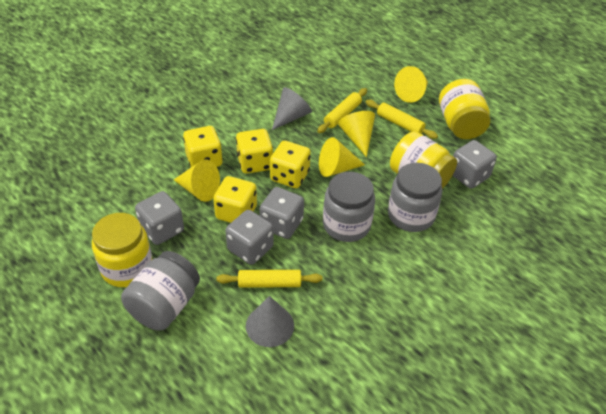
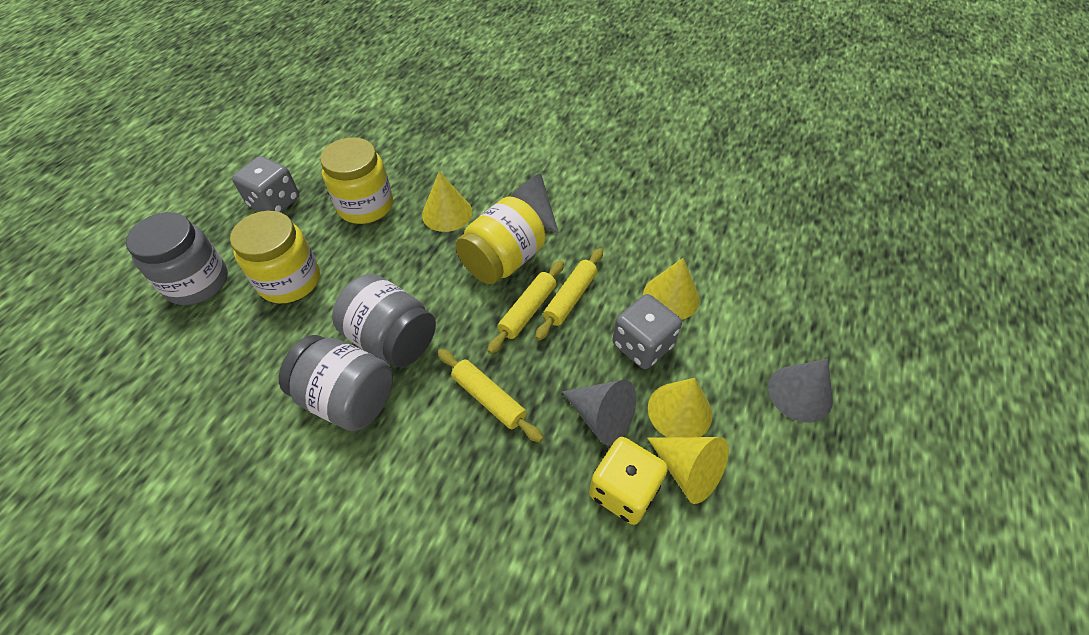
grey cone: [246,296,294,347] [272,87,312,130] = 2 -> [510,174,559,234] [562,380,636,445] [768,359,833,423] = 3
grey dice: [135,191,184,245] [225,210,273,265] [260,187,304,239] [453,140,497,189] = 4 -> [232,156,299,213] [612,294,682,369] = 2
yellow dice: [183,126,222,167] [213,176,257,223] [236,129,273,174] [270,140,311,188] = 4 -> [589,437,668,525] = 1

